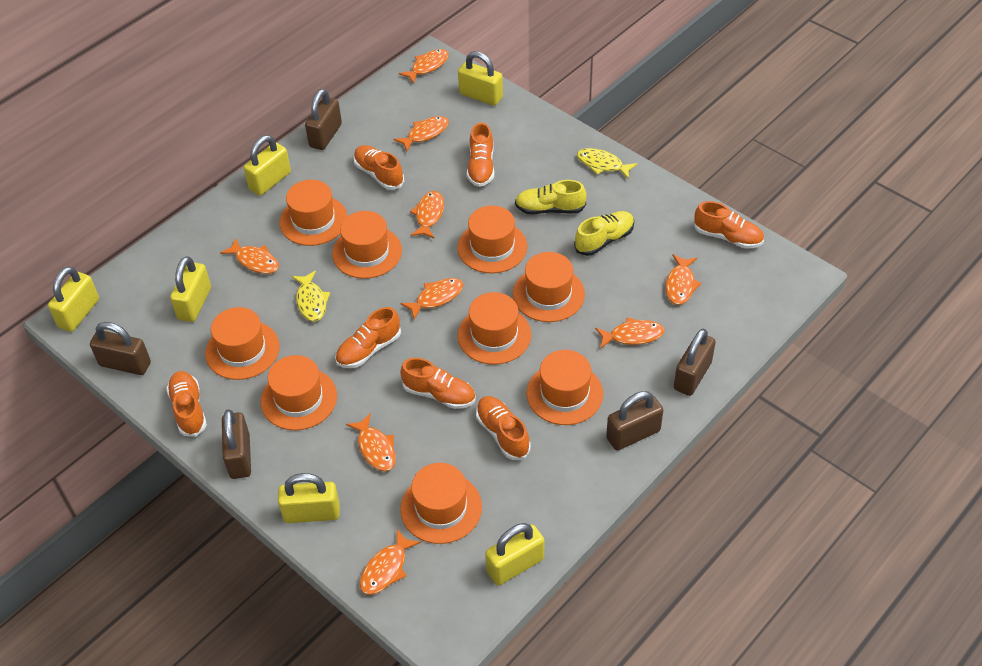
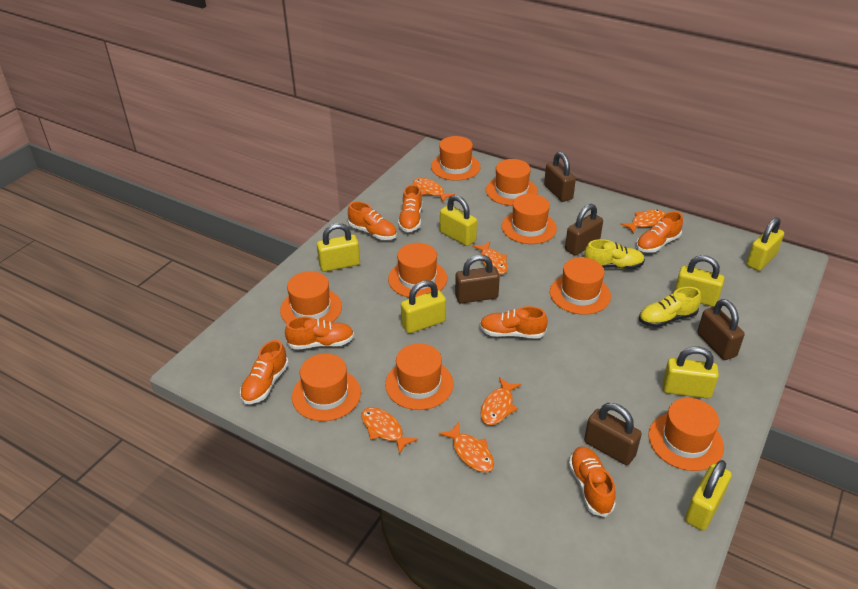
orange fish: [220,238,279,274] [346,413,396,471] [360,529,421,595] [394,116,449,151] [399,49,449,84] [400,278,464,320] [410,191,444,238] [595,317,665,349] [665,254,701,305] = 9 -> [361,407,418,454] [413,178,455,203] [439,422,494,472] [472,241,508,274] [480,377,522,425] [620,209,665,234] = 6
yellow fish: [292,271,330,321] [577,148,638,179] = 2 -> none = 0
yellow padlock: [48,267,99,332] [170,256,211,322] [244,135,291,196] [278,473,340,523] [458,51,503,106] [485,523,544,585] = 6 -> [317,223,360,272] [401,280,446,333] [440,195,477,246] [663,347,719,399] [674,255,724,307] [685,460,732,531] [746,217,784,271] = 7

